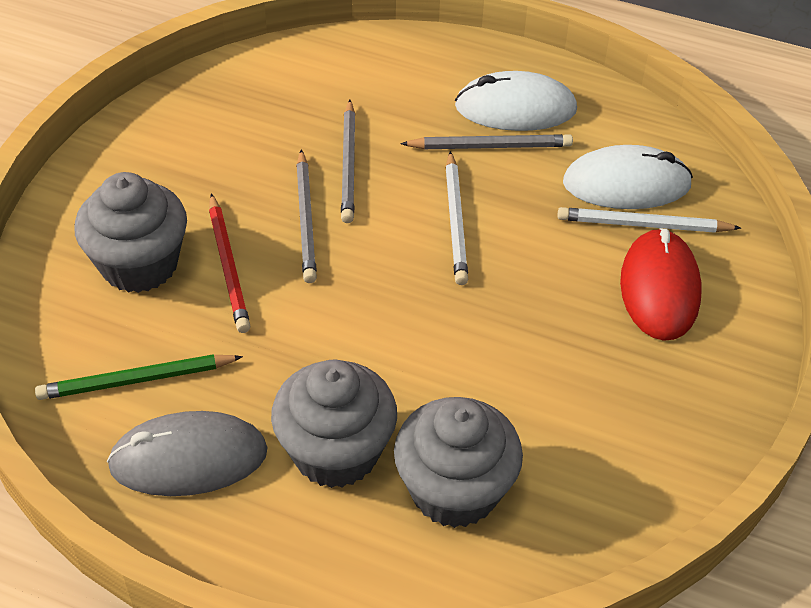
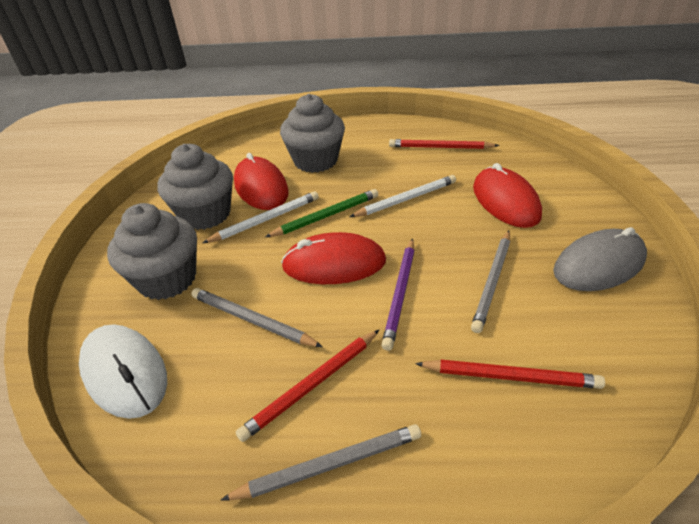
purple pencil: none = 0 -> [381,238,415,351] = 1
red mouse: [620,228,702,341] = 1 -> [234,153,289,210] [281,232,386,284] [473,163,542,228] = 3
red pencil: [209,193,250,333] = 1 -> [236,330,379,442] [389,139,499,149] [415,360,605,389] = 3
white mouse: [455,71,577,131] [563,145,693,209] = 2 -> [79,324,167,419] = 1

